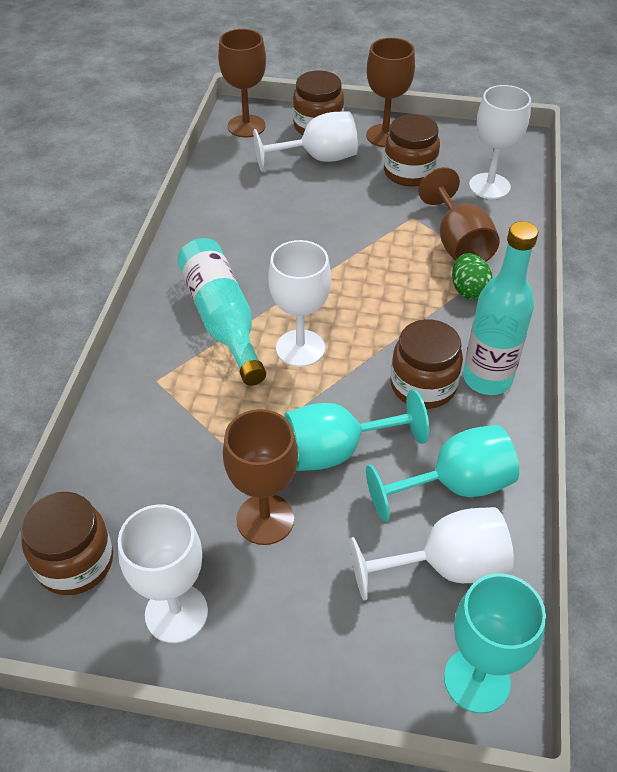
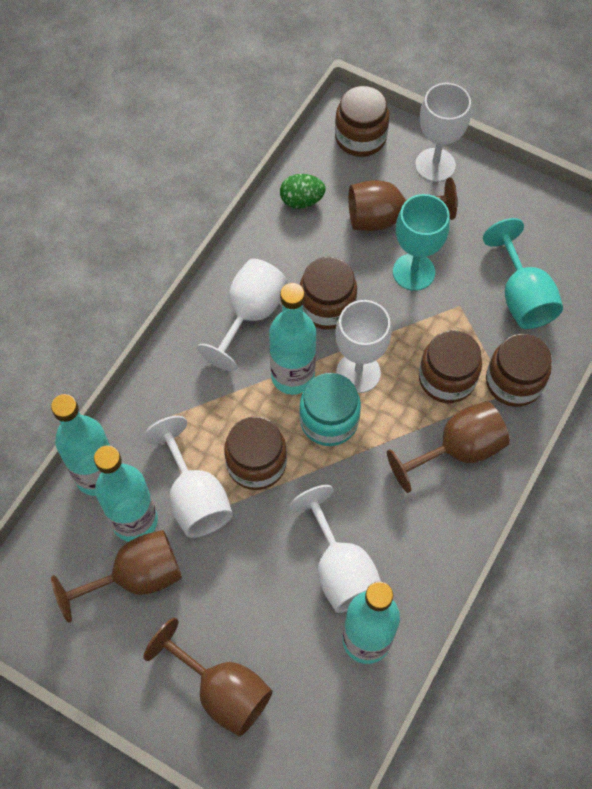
brown jar: [21,492,113,595] [293,70,344,135] [384,114,440,187] [390,319,463,409] = 4 -> [224,417,287,490] [300,257,357,330] [335,86,389,157] [419,330,482,403] [486,334,552,407] = 5
turquoise bottle: [177,238,266,386] [463,221,538,395] = 2 -> [51,394,111,496] [94,445,158,542] [269,283,316,395] [343,581,400,664] = 4
turquoise goblet: [284,390,429,471] [366,425,519,522] [444,573,546,713] = 3 -> [393,194,450,291] [483,218,563,329] = 2
turquoise jar: none = 0 -> [299,373,361,446] = 1

